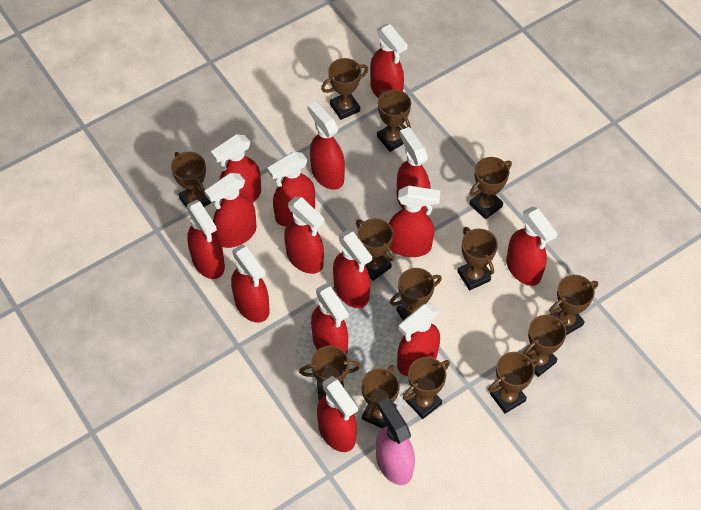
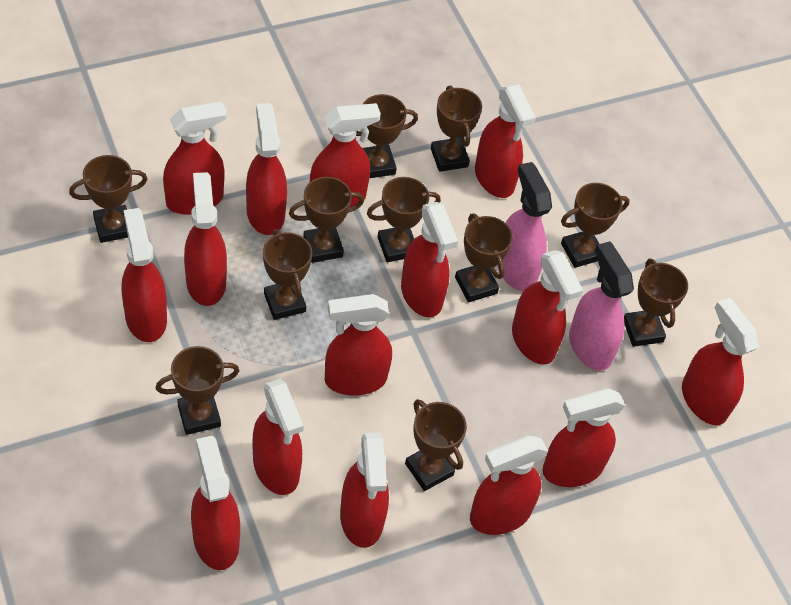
brown trophy: [171,152,211,208] [299,346,361,401] [321,58,368,120] [356,218,395,281] [361,365,400,429] [377,90,411,152] [390,268,442,320] [403,357,450,419] [457,227,498,291] [470,157,512,219] [488,352,539,414] [523,315,568,377] [549,275,598,335] = 13 -> [69,155,147,243] [156,346,240,435] [263,229,312,320] [289,177,364,263] [356,94,418,178] [367,177,441,262] [405,399,467,491] [431,85,482,172] [455,214,513,302] [561,183,630,268] [624,259,688,347] = 11
pink spray bottle: [376,398,415,485] = 1 -> [497,162,552,291] [569,241,634,371] = 2

